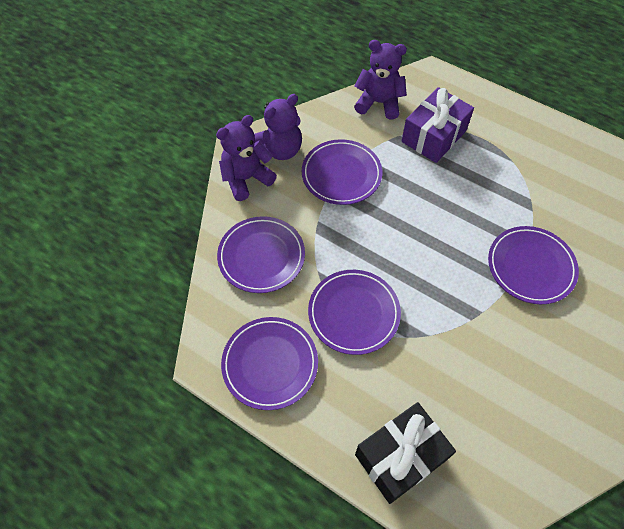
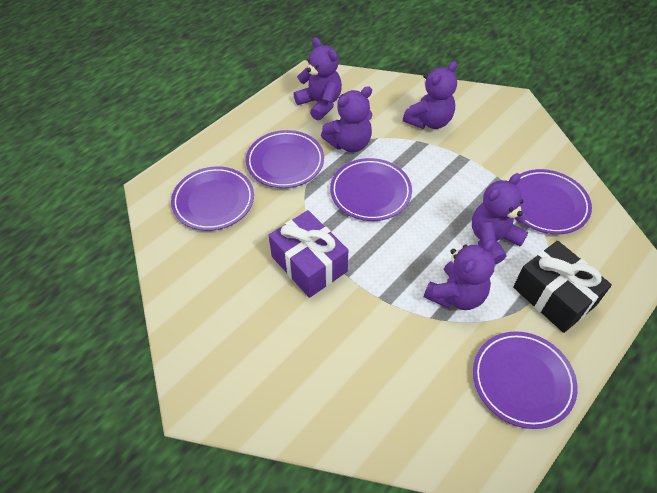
purple teddy bear: [216,115,277,201] [254,94,302,160] [354,40,407,120] = 3 -> [294,37,342,120] [321,86,372,152] [403,61,457,129] [424,239,495,310] [472,173,529,264] = 5

